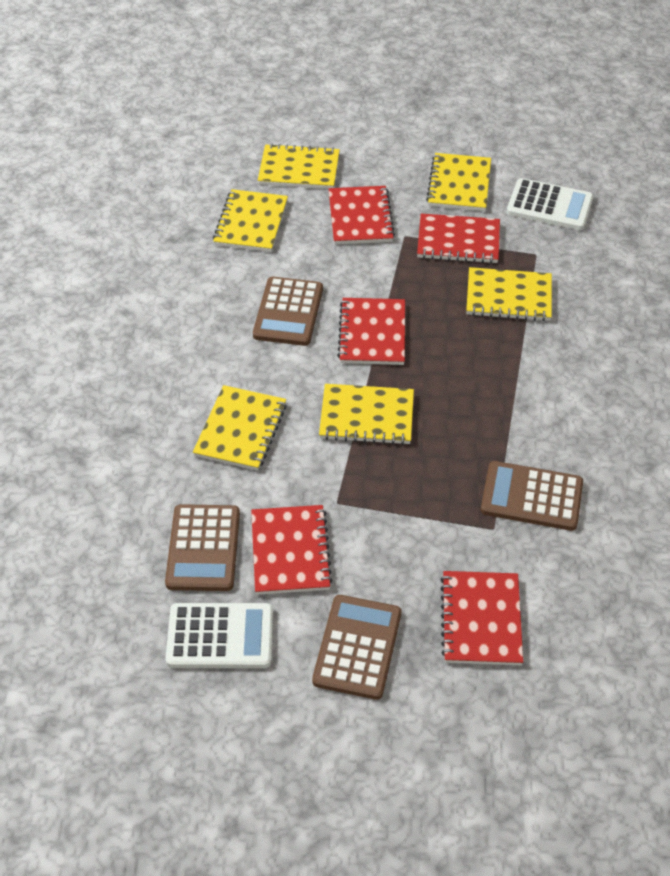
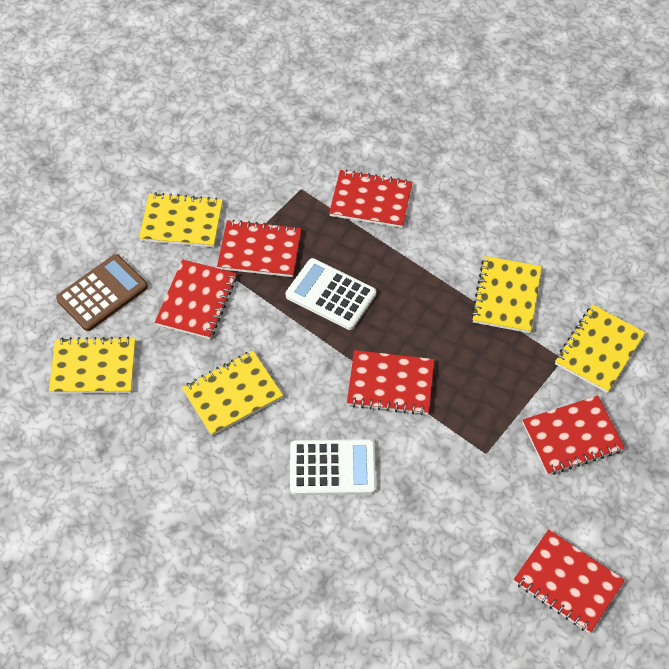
brown calculator: [165,504,240,591] [253,277,323,346] [312,595,401,700] [481,461,583,531] = 4 -> [56,254,148,331] = 1
red notebook: [251,505,333,595] [329,186,395,245] [337,298,405,365] [417,214,500,263] [440,571,523,665] = 5 -> [155,259,237,339] [217,219,301,277] [329,169,412,228] [347,350,434,415] [514,530,625,633] [522,396,625,475] = 6
yellow notebook: [193,385,287,471] [213,189,288,252] [258,143,340,189] [319,384,414,445] [426,153,491,211] [466,267,552,321] = 6 -> [49,337,135,394] [139,192,223,247] [182,350,283,436] [471,256,542,333] [555,305,645,393] = 5

